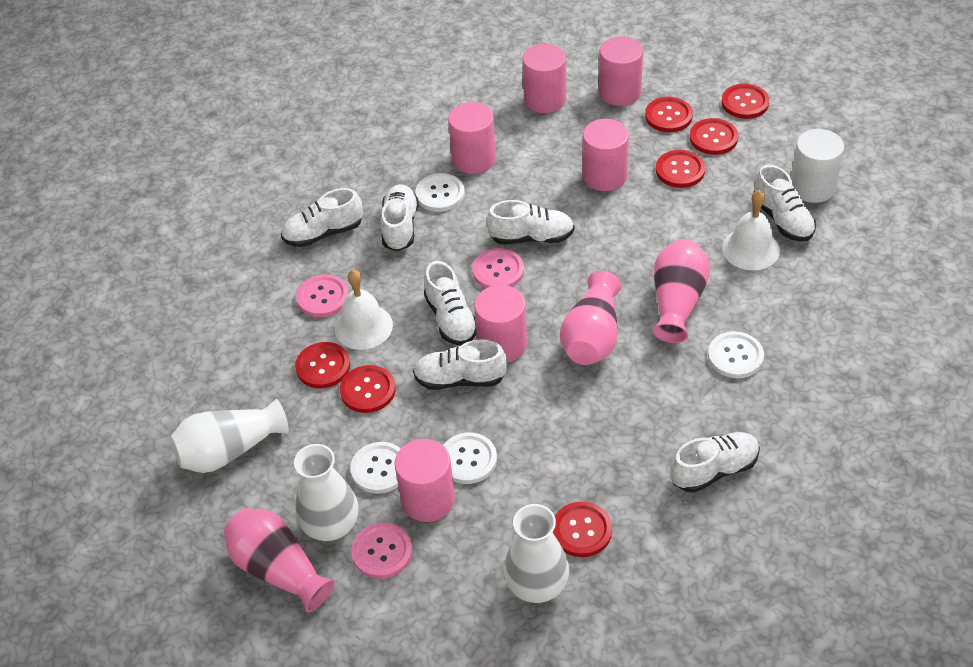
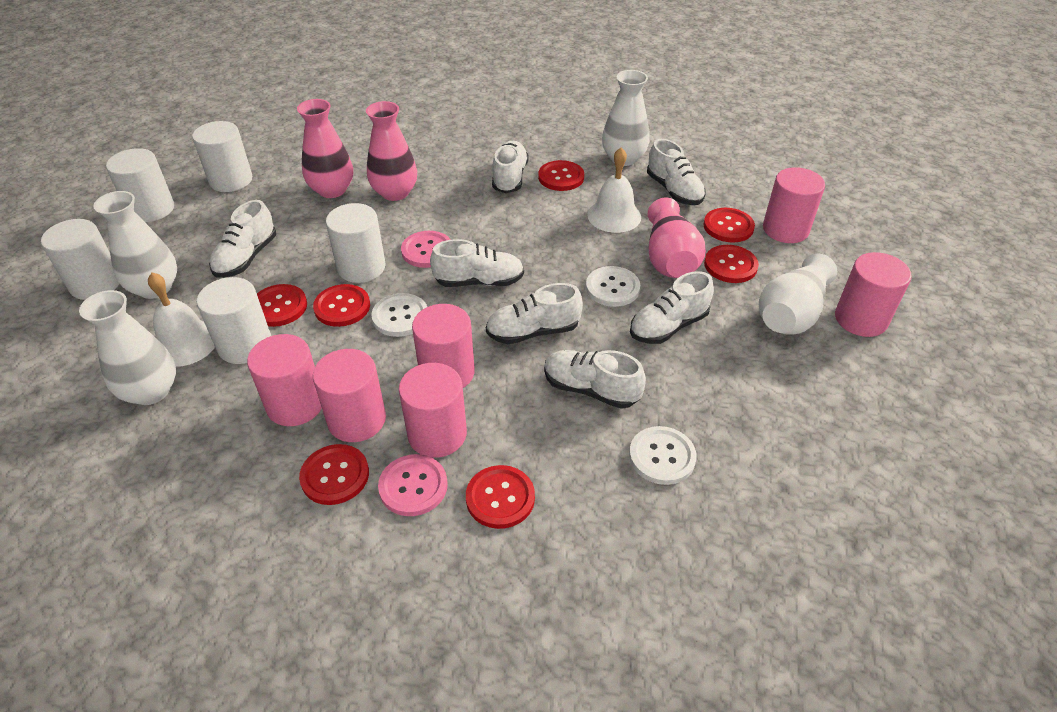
pink button: [296,274,349,317] [351,523,412,579] [472,248,524,288] = 3 -> [378,454,448,516] [401,231,451,268] = 2
white button: [351,442,401,494] [415,173,465,212] [443,432,497,484] [708,331,764,378] = 4 -> [371,293,427,337] [586,266,640,307] [629,426,697,485] = 3
white cylinder: [791,129,844,203] = 1 -> [41,219,120,300] [106,148,174,222] [192,121,252,192] [197,277,271,364] [326,203,385,283] = 5
white vase: [170,399,289,473] [294,444,358,541] [504,504,569,603] = 3 -> [79,290,176,405] [94,191,177,299] [602,70,650,166] [759,254,837,335] = 4

